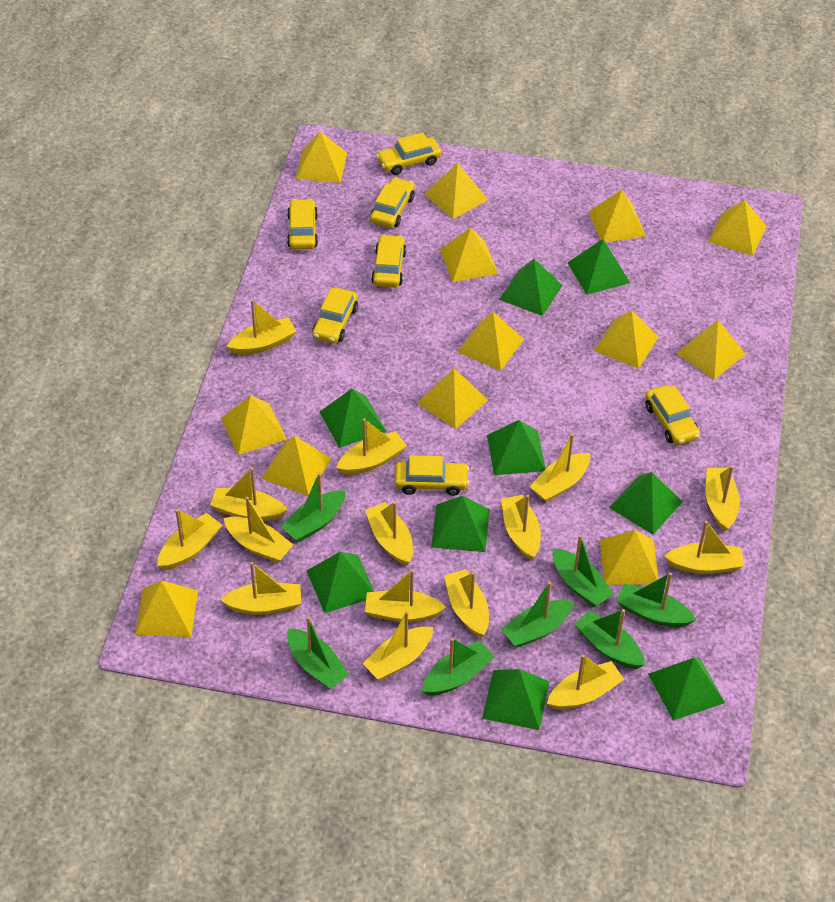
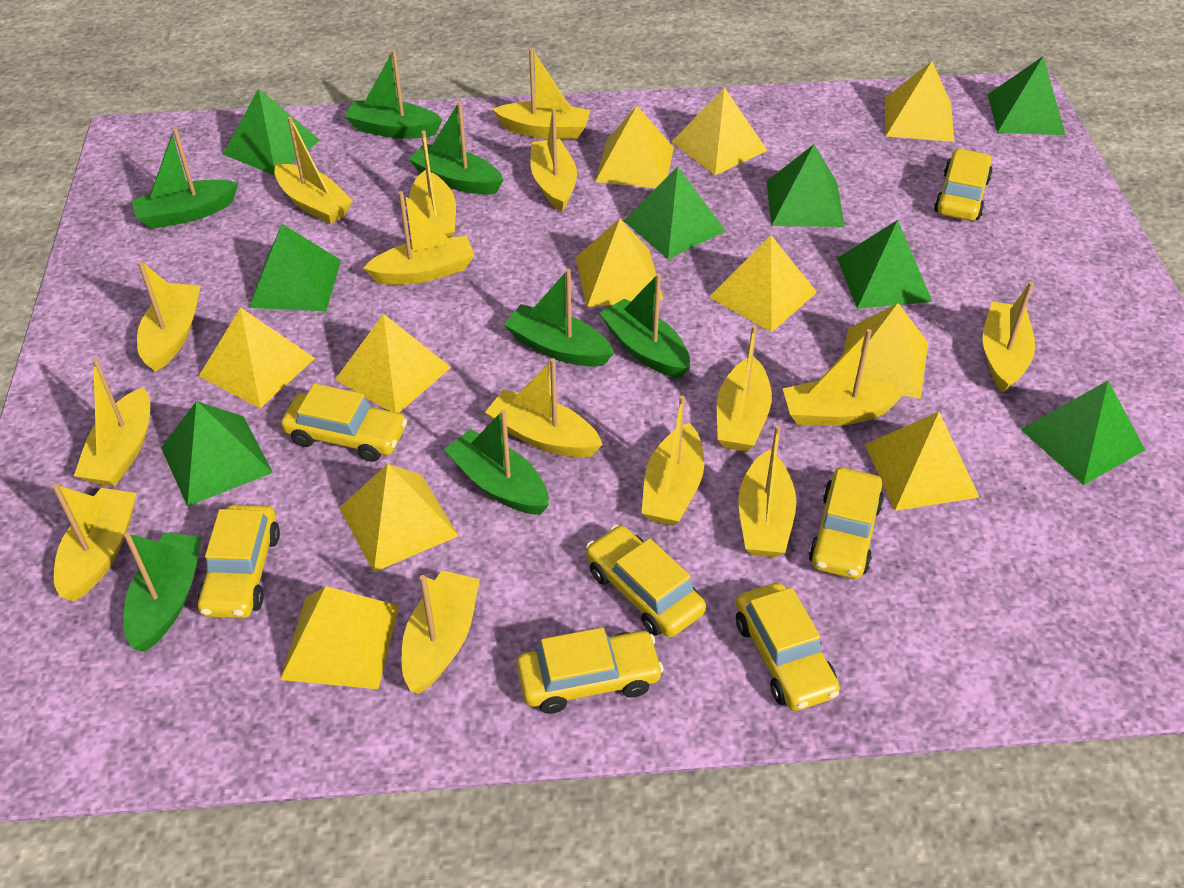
green pyramid: [306,552,375,613] [320,389,387,448] [431,496,489,552] [482,669,550,730] [487,420,545,475] [499,259,563,316] [568,239,630,295] [609,472,683,535] [648,657,725,721] = 9 -> [161,401,273,507] [223,88,320,176] [249,224,341,311] [623,166,725,259] [766,144,845,227] [837,220,933,309] [988,56,1066,135] [1020,381,1145,485] = 8
yellow pyramid: [135,581,198,637] [221,396,287,455] [261,436,332,496] [296,131,347,183] [417,369,488,429] [425,163,488,219] [440,227,498,282] [458,312,524,371] [589,190,646,243] [594,310,659,369] [600,530,658,585] [677,320,746,380] [708,200,767,256] = 13 -> [199,308,315,408] [280,586,399,689] [335,314,451,413] [339,464,459,572] [576,219,664,308] [595,106,674,188] [672,87,768,175] [709,235,817,332] [843,303,928,399] [865,412,979,511] [885,61,954,142] = 11

